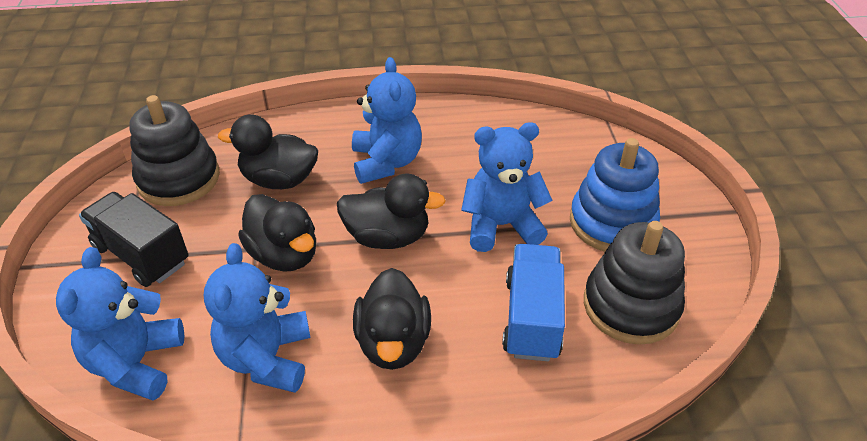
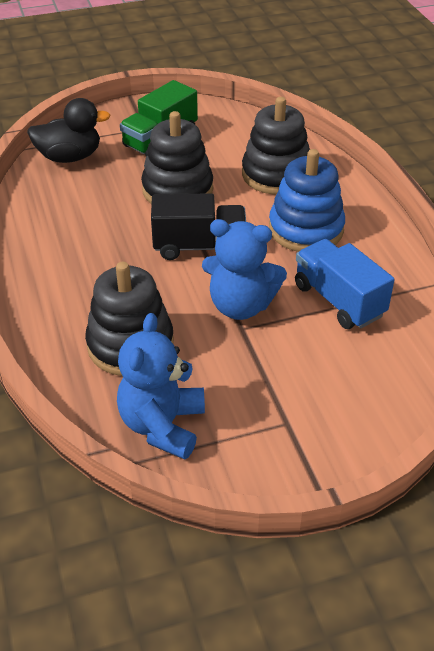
black duck: [218,114,318,189] [238,194,316,272] [337,174,446,249] [353,268,431,370] = 4 -> [27,98,111,163] = 1
black stacking toy: [129,95,220,206] [584,221,685,345] = 2 -> [85,262,174,376] [141,111,213,204] [242,97,310,195] = 3
blue teddy bear: [56,247,184,401] [204,243,311,393] [352,57,422,184] [461,122,553,252] = 4 -> [117,313,205,459] [202,219,287,320] = 2
green truck: none = 0 -> [120,80,198,157] = 1

